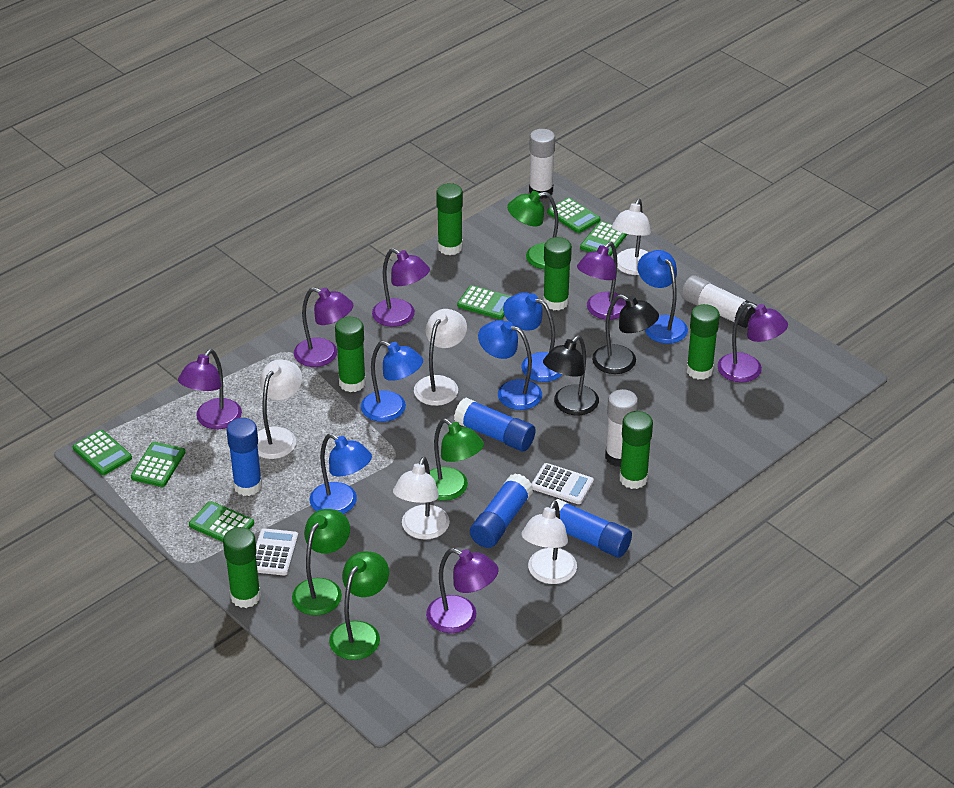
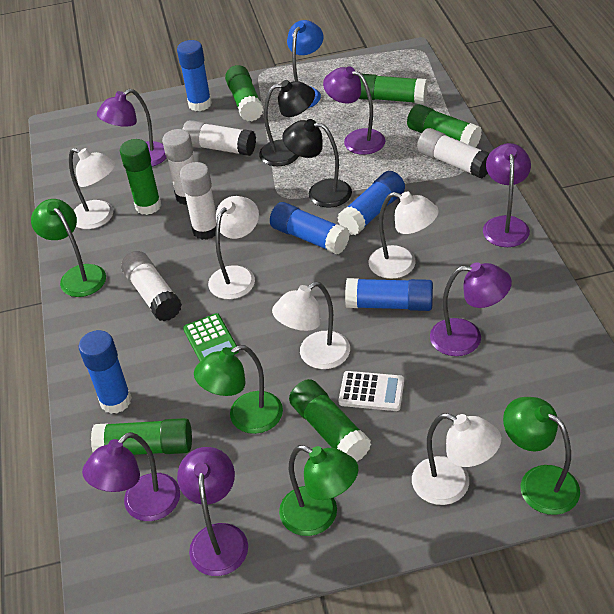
blue glue stick: [226,418,262,496] [454,397,536,451] [470,473,533,548] [554,499,632,558] = 4 -> [79,330,132,414] [177,40,212,111] [270,202,350,254] [337,171,405,235] [345,278,433,311] = 5
blue lamp: [310,433,372,514] [361,341,423,422] [478,320,542,410] [503,292,563,382] [637,250,688,344] = 5 -> [287,20,323,108] = 1
green calculator: [73,430,132,475] [131,442,185,487] [189,501,254,542] [457,285,511,319] [547,198,600,233] [580,221,628,256] = 6 -> [183,313,239,362] = 1
white calculator: [256,528,298,576] [532,463,594,504] = 2 -> [338,371,404,411] = 1
white glue stick: [529,129,555,199] [605,389,638,467] [681,275,757,328] = 3 -> [121,251,182,321] [162,129,194,205] [180,162,216,240] [183,120,256,156] [417,128,490,178] = 5

